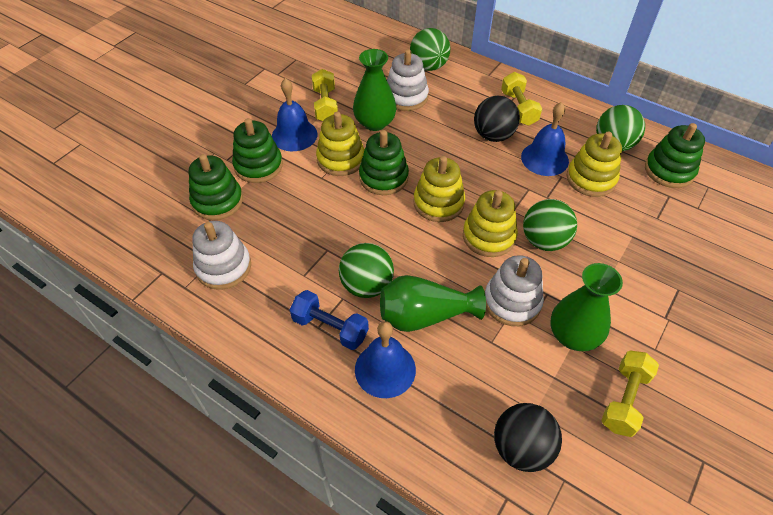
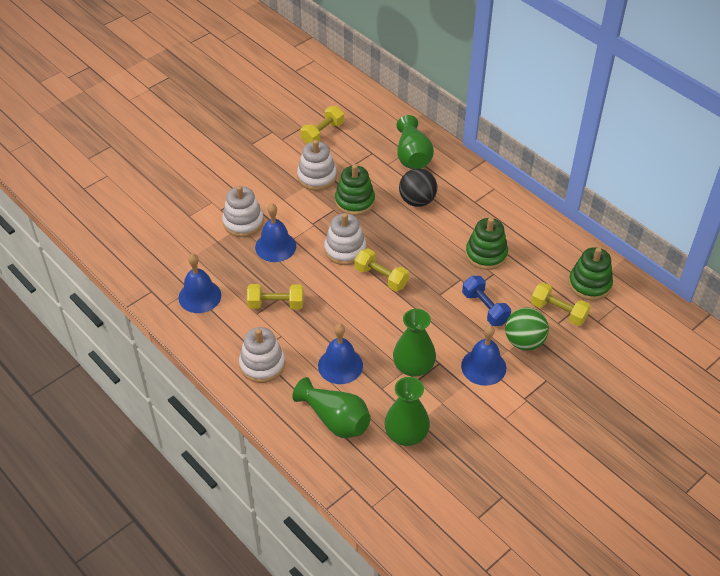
black ball: [474,96,520,142] [494,403,562,472] = 2 -> [399,168,437,207] = 1
blue bell: [272,78,317,151] [355,321,416,398] [521,102,569,176] = 3 -> [178,254,221,313] [255,203,296,262] [318,324,363,384] [461,325,506,386] = 4
green ball: [339,243,394,298] [410,28,450,71] [523,199,577,251] [596,105,645,151] = 4 -> [505,308,549,351] = 1
green stacking toy: [189,154,243,220] [232,118,283,183] [359,130,409,195] [645,123,705,188] = 4 -> [335,164,375,215] [465,217,508,270] [569,247,613,300] = 3
green vase: [353,49,397,131] [380,275,486,332] [551,263,623,351] = 3 -> [292,377,371,438] [385,377,430,446] [393,309,436,377] [397,115,434,169] = 4
white stacking toy: [192,221,251,290] [387,49,429,111] [485,255,544,326] = 3 -> [222,185,264,237] [239,327,285,383] [297,140,337,191] [324,213,366,265] = 4
yellow dumbbell: [312,69,338,121] [501,72,542,126] [601,351,659,437] = 3 -> [247,284,304,309] [300,106,344,144] [355,248,409,291] [531,282,591,326] = 4
yellow stacking toy: [316,112,364,176] [413,156,465,222] [463,190,518,257] [567,132,622,197] = 4 -> none = 0

